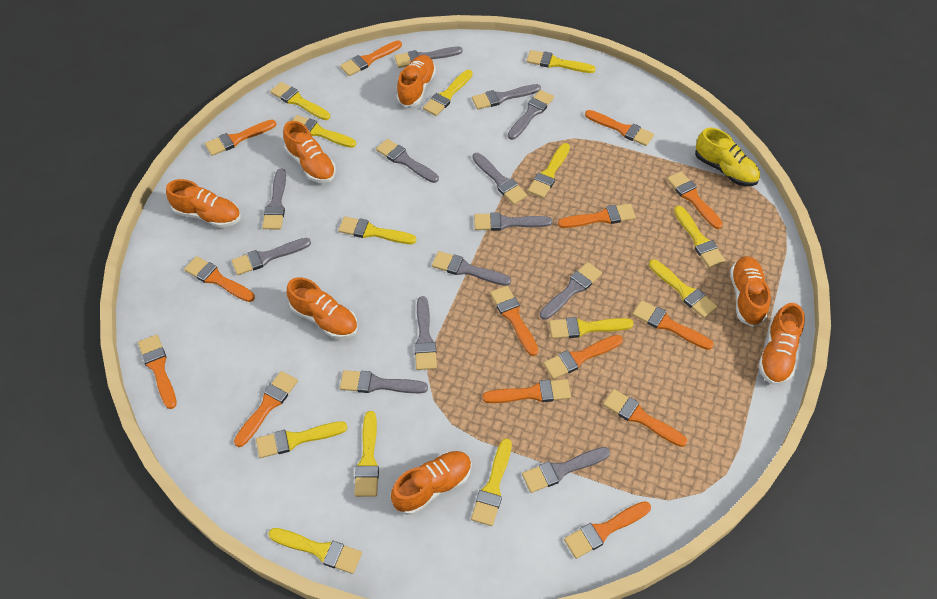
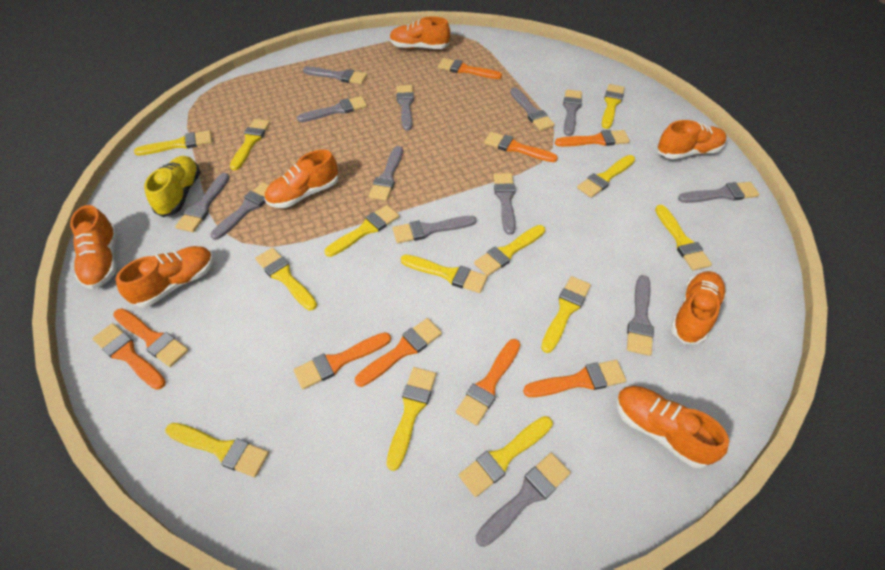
orange brush: [138,335,177,409] [184,256,255,302] [205,120,276,156] [234,371,298,447] [340,40,402,76] [482,379,571,403] [490,286,538,356] [543,335,623,379] [558,204,636,228] [564,501,651,559] [585,110,654,146] [603,389,687,447] [632,300,714,350] [667,171,723,229] = 14 -> [92,323,166,390] [113,308,189,367] [294,332,391,389] [355,318,442,387] [438,58,502,79] [456,339,520,426] [484,132,558,162] [523,360,626,397] [555,130,630,147] = 9

